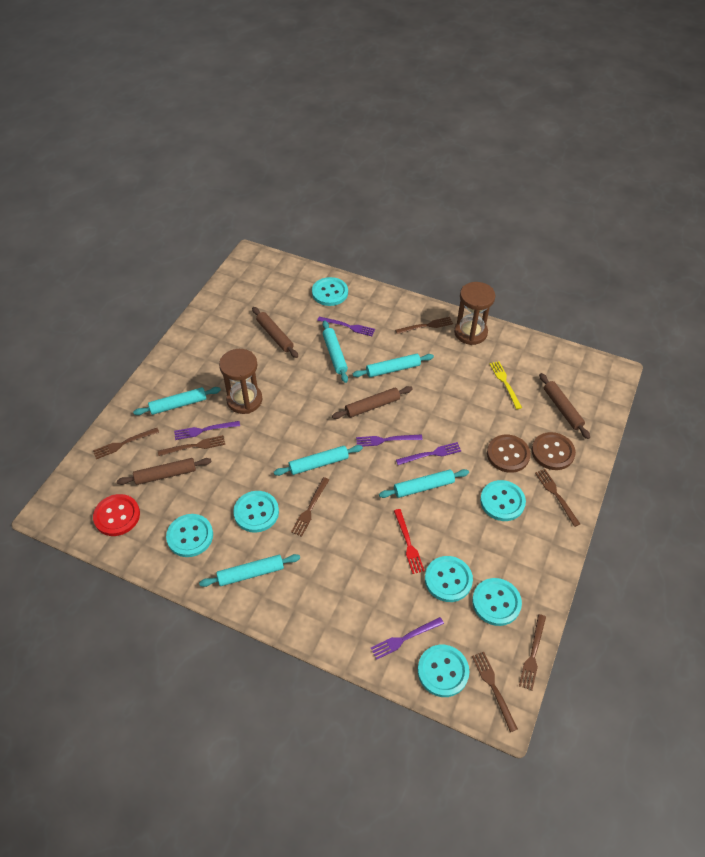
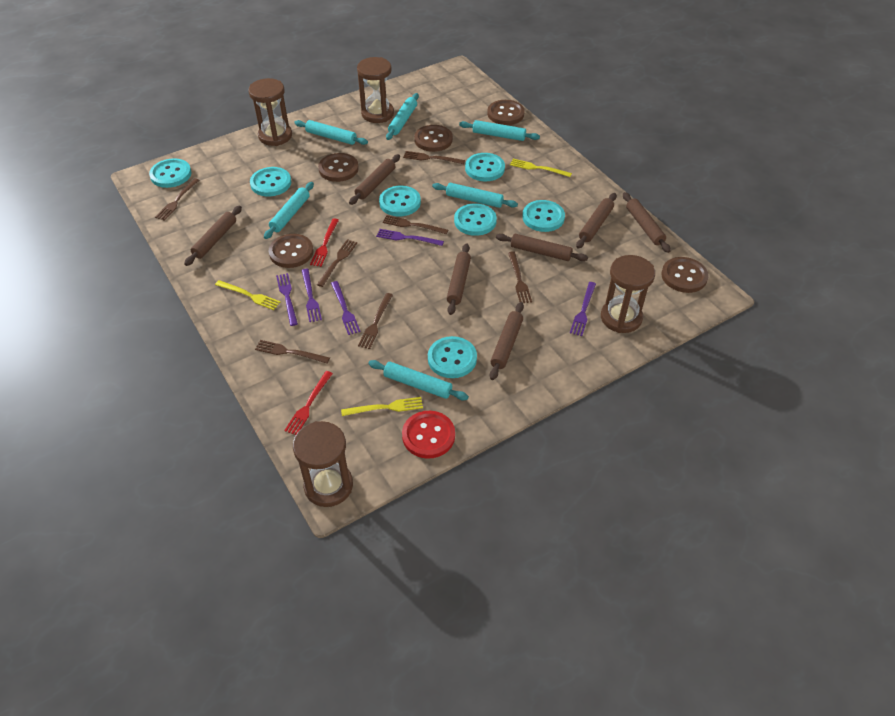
brown button: [487,435,531,473] [532,432,576,470] = 2 -> [269,234,314,268] [318,153,359,182] [414,125,453,152] [487,100,525,125] [661,257,709,293] = 5
brown hourglass: [219,349,263,414] [454,282,495,345] = 2 -> [248,78,292,146] [293,421,353,507] [357,57,394,123] [601,255,655,333] = 4
brown rolling pin: [117,458,211,485] [252,307,298,358] [332,386,412,419] [539,373,590,439] = 4 -> [184,206,242,266] [349,154,400,205] [447,243,471,315] [490,302,524,380] [496,234,588,261] [576,193,617,249] [623,192,671,253] = 7
red fork: [394,509,425,574] = 1 -> [284,371,333,435] [310,218,339,267] = 2
yellow fork: [490,361,522,409] = 1 -> [215,280,281,310] [341,397,423,416] [510,159,572,177] = 3

